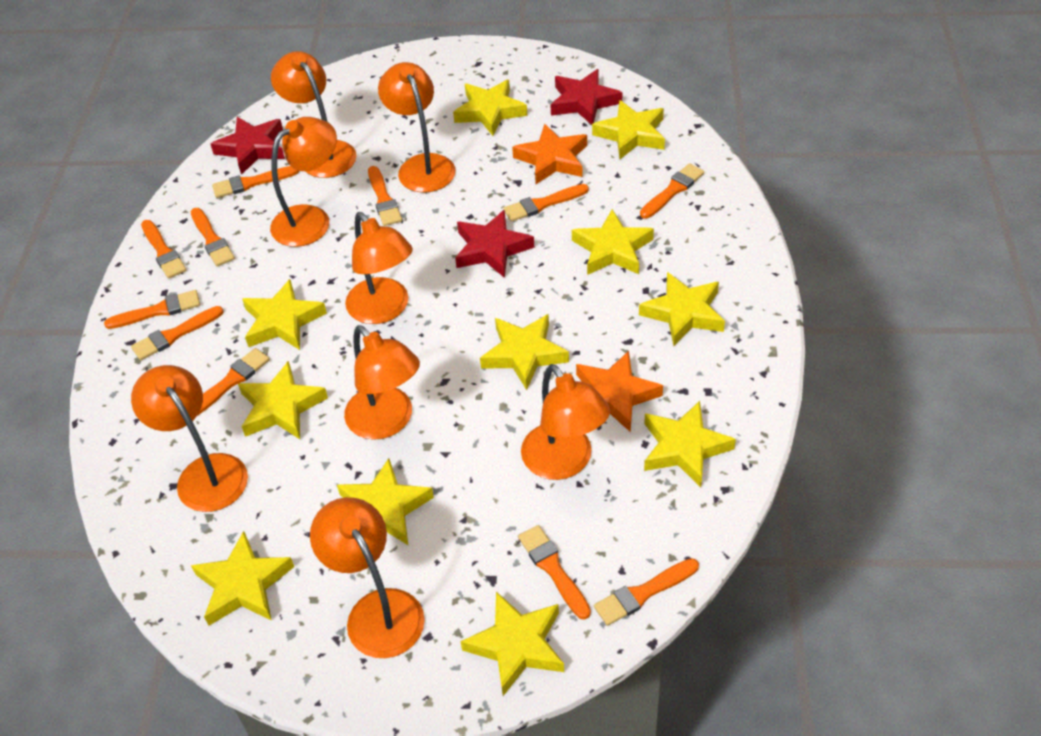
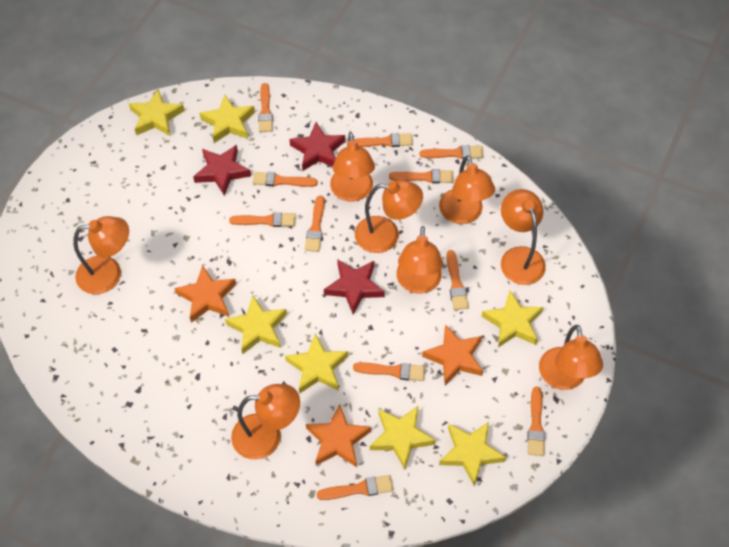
orange star: [512,123,587,184] [576,351,663,432] = 2 -> [175,265,236,323] [306,404,371,467] [422,324,483,385] = 3
yellow star: [191,531,294,626] [238,361,328,439] [242,279,327,350] [337,458,434,546] [453,79,527,136] [460,592,564,696] [480,314,569,390] [572,209,654,275] [592,100,665,159] [639,272,725,346] [644,401,736,487] = 11 -> [129,89,184,136] [199,95,255,143] [225,295,287,354] [285,334,348,394] [370,406,436,469] [439,422,506,486] [481,290,543,348] = 7

